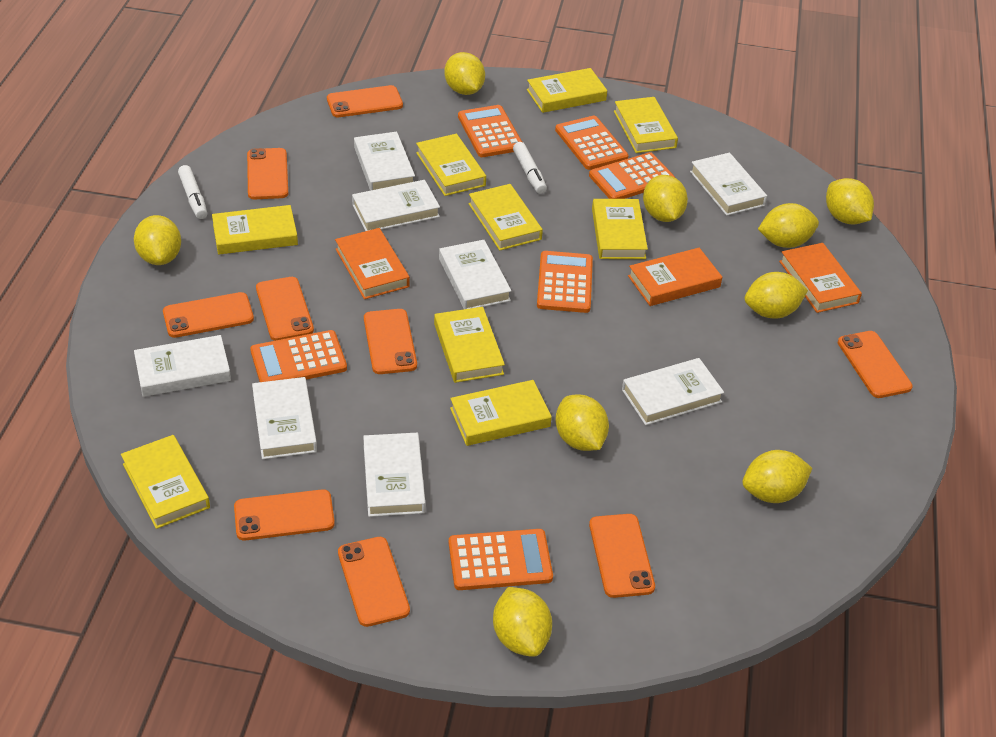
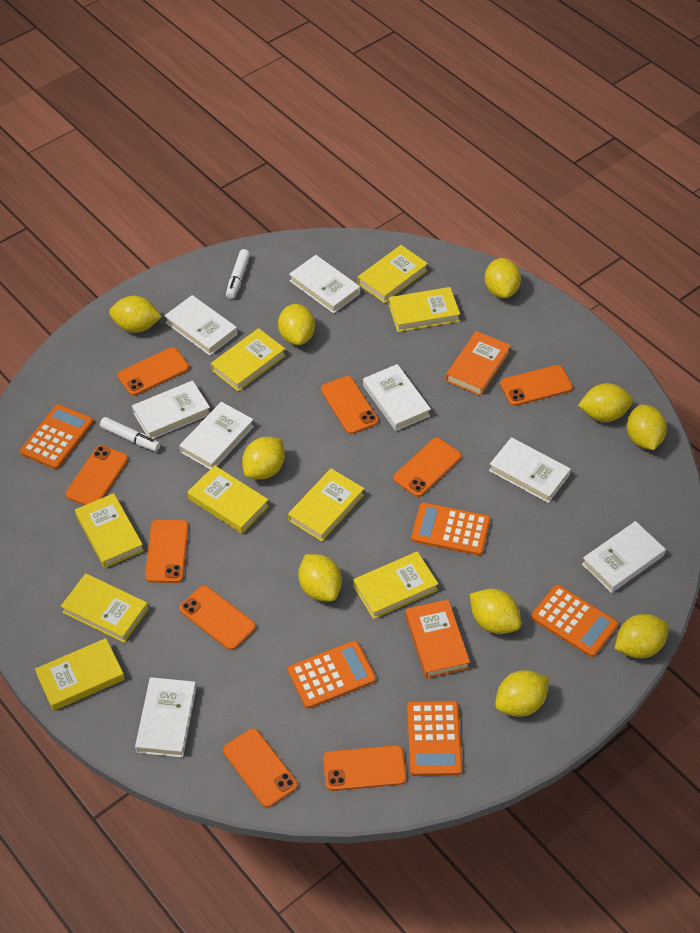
orange book: [335,228,410,299] [628,248,722,306] [779,243,862,313] = 3 -> [405,600,470,679] [446,331,511,396] = 2
orange calculator: [250,330,347,382] [449,529,553,590] [458,105,522,157] [537,251,593,313] [555,116,629,170] [589,152,676,199] = 6 -> [20,404,93,469] [288,641,376,709] [407,701,462,776] [411,502,490,555] [531,585,618,657] = 5
yellow lemon: [134,215,181,265] [444,52,485,95] [493,587,552,657] [556,395,609,451] [643,175,688,222] [742,450,812,503] [745,272,808,319] [758,203,819,248] [826,178,874,224] = 9 -> [109,296,162,333] [242,437,285,479] [278,304,315,345] [298,554,342,601] [470,589,521,634] [485,258,521,298] [495,670,549,717] [578,383,633,422] [615,614,669,658] [627,404,667,450] = 10

